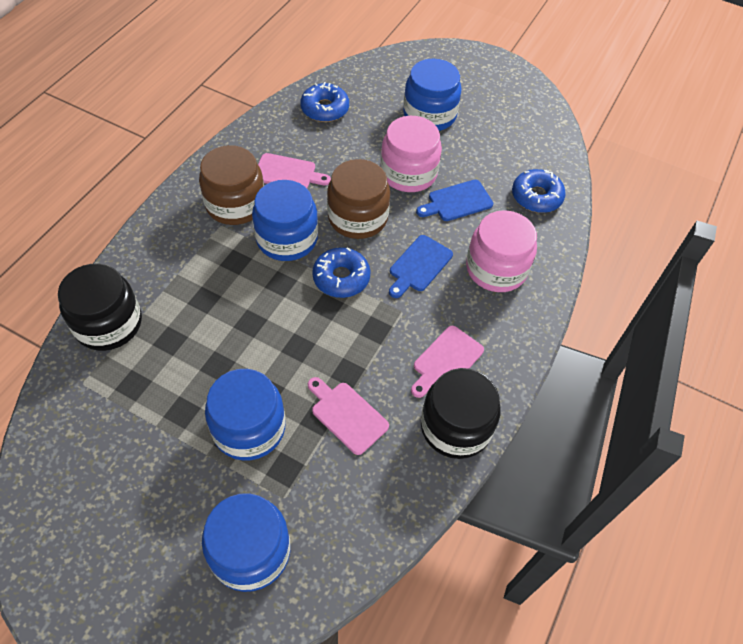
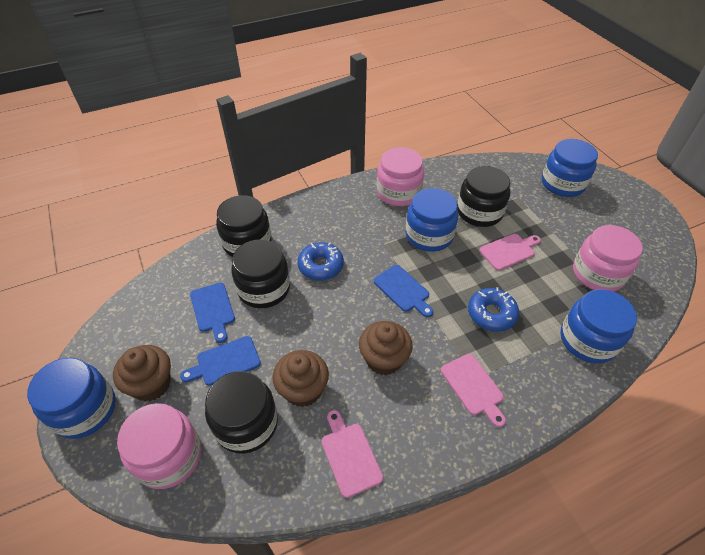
black jar: [58,264,142,351] [421,368,500,459] = 2 -> [205,371,278,454] [216,195,271,257] [231,240,290,309] [457,166,511,227] = 4
blue cutting board: [389,235,453,298] [416,180,493,221] = 2 -> [180,336,261,386] [190,282,235,343] [374,265,434,317] = 3
blue donut: [300,82,349,122] [312,247,370,298] [512,169,566,213] = 3 -> [297,242,344,281] [468,287,519,332] = 2
brown cupcake: none = 0 -> [113,345,171,401] [272,350,329,407] [359,321,413,376] = 3
brown jar: [199,145,264,225] [327,159,390,239] = 2 -> none = 0
pink jar: [380,116,442,192] [466,210,537,292] = 2 -> [117,403,201,489] [377,147,424,206] [573,225,643,292] = 3

